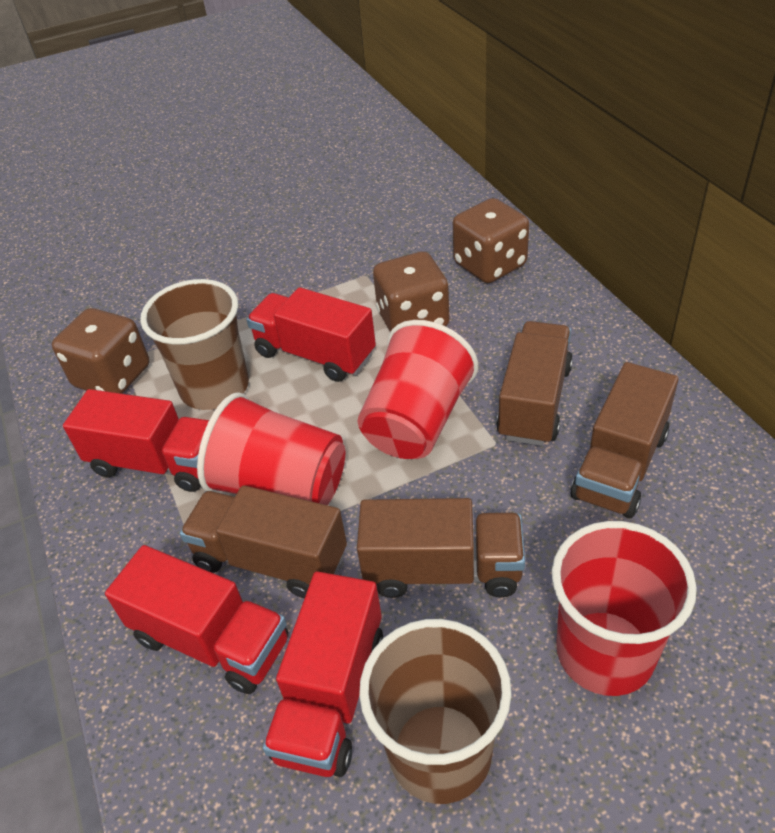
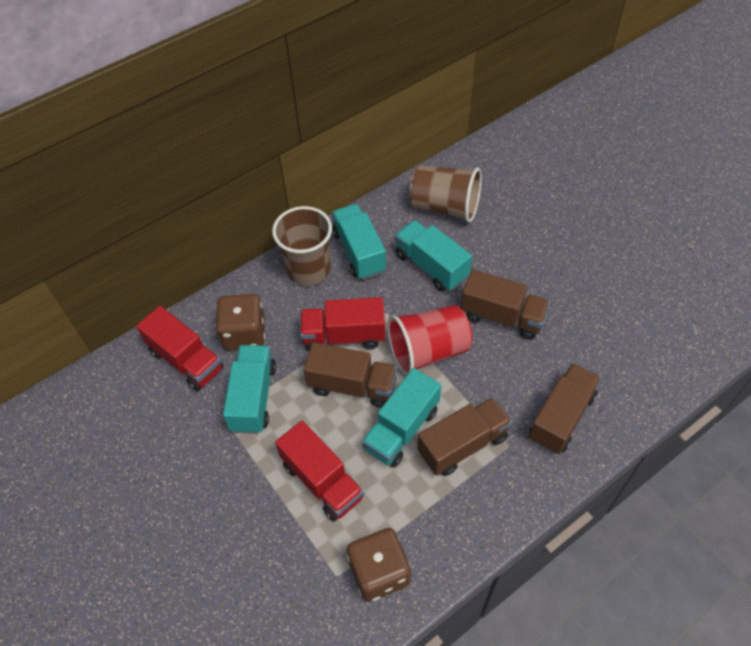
brown dice: [52,308,149,394] [373,252,449,332] [453,198,529,283] = 3 -> [215,294,265,351] [347,528,411,602] = 2
red cup: [197,392,345,505] [358,320,478,459] [552,521,697,696] = 3 -> [387,305,472,376] = 1
red truck: [63,389,209,492] [105,545,288,694] [246,287,376,382] [263,571,383,777] = 4 -> [136,306,224,391] [275,421,364,521] [300,297,385,351] = 3
turquoise truck: none = 0 -> [223,345,276,434] [332,204,386,280] [362,368,441,467] [395,220,472,292] = 4

